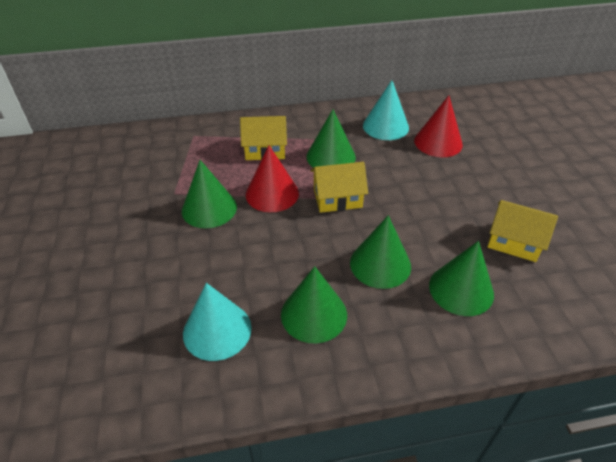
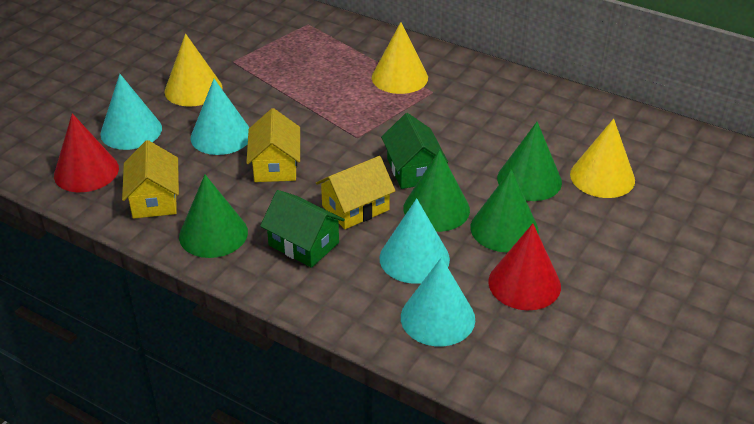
green cone: [182,160,237,228] [281,266,347,344] [306,109,356,168] [350,215,411,289] [429,241,494,316] = 5 -> [179,175,248,258] [403,150,470,232] [470,169,539,252] [497,122,562,201] = 4
green house: none = 0 -> [260,190,345,268] [381,113,448,189] = 2
turquoise cone: [183,283,252,361] [363,80,409,140] = 2 -> [100,74,162,150] [191,79,250,155] [380,198,450,284] [401,257,475,346] = 4
yellow cone: none = 0 -> [164,33,223,106] [372,22,428,94] [570,119,635,198] = 3

